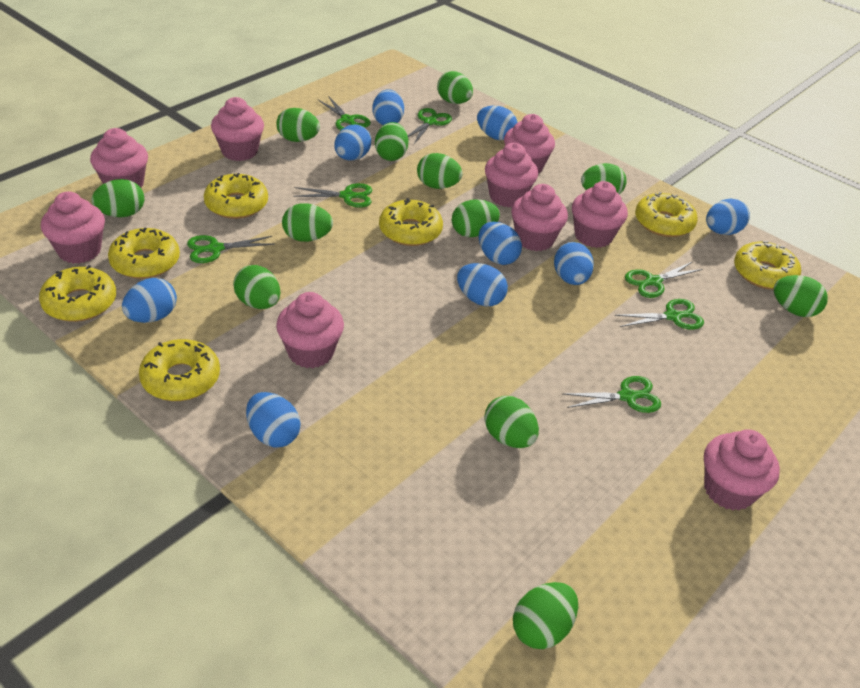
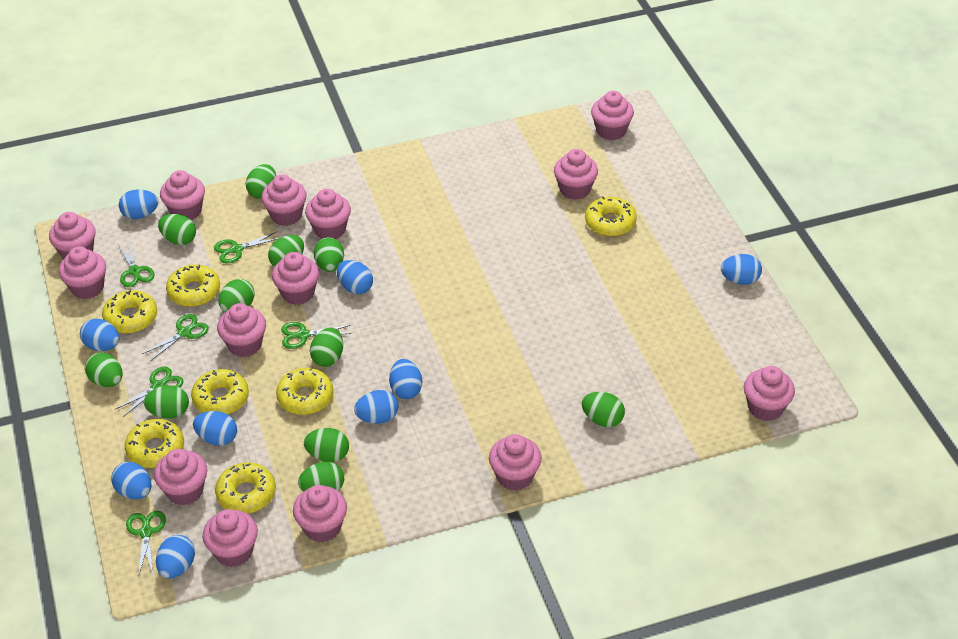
green egg: [92,179,144,217] [233,265,280,309] [276,108,320,142] [282,203,333,242] [375,122,408,161] [417,153,463,189] [437,71,473,104] [452,199,500,237] [484,396,539,448] [513,582,578,649] [581,163,627,194] [774,275,828,317] = 12 -> [85,352,123,387] [144,385,189,419] [158,214,196,245] [219,279,255,312] [246,164,276,199] [268,235,304,267] [298,462,344,491] [304,428,349,462] [310,328,343,367] [314,237,344,272] [582,392,625,427] = 11
green scissors: [187,235,275,263] [293,183,372,208] [318,96,371,130] [408,108,452,144] [562,376,661,413] [615,299,704,330] [625,262,703,298] = 7 -> [116,366,183,417] [118,242,155,287] [126,510,166,576] [142,314,209,361] [214,232,279,263] [281,322,352,349] = 6
pink cupcake: [41,192,105,264] [90,128,148,188] [211,97,264,161] [276,292,344,368] [485,143,538,207] [504,114,555,174] [511,184,568,251] [572,181,628,248] [704,429,780,510] = 9 -> [49,212,96,259] [59,247,106,299] [154,449,207,506] [160,170,205,220] [203,509,258,567] [217,303,266,357] [261,175,307,226] [272,252,319,305] [293,485,347,542] [305,189,351,239] [489,434,542,491] [554,149,598,200] [591,91,634,140] [744,366,795,421] = 14

